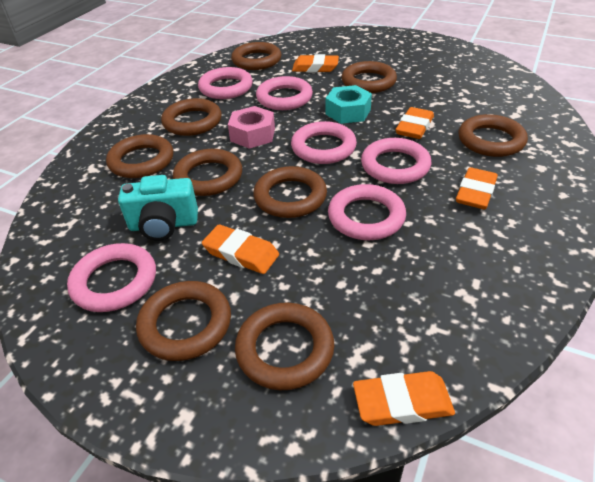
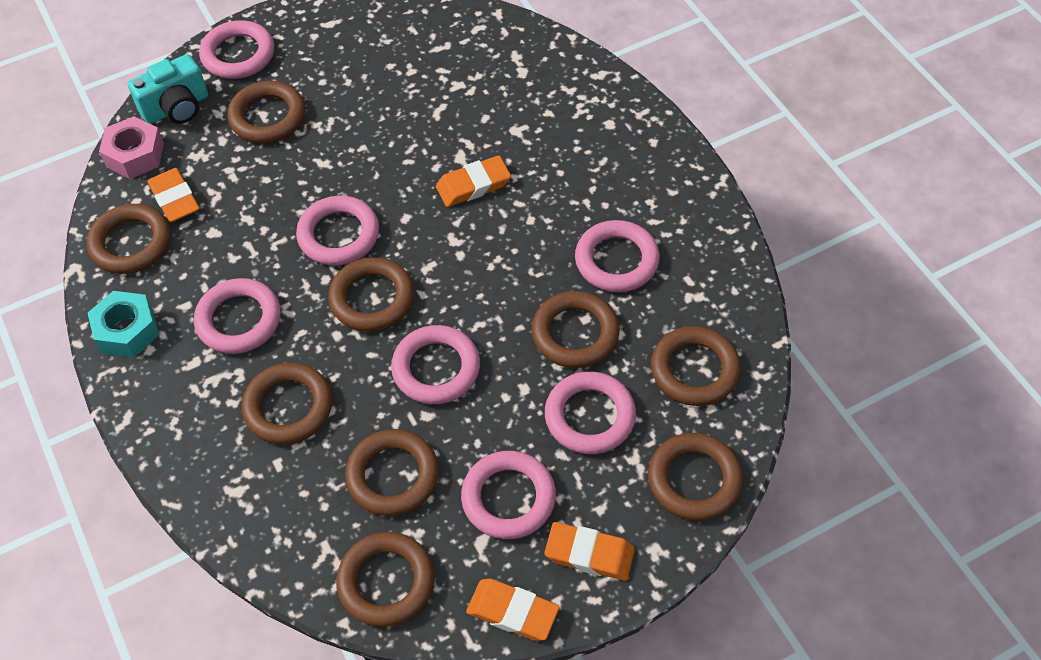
orange eraser: [202,224,279,274] [292,54,339,72] [353,371,455,426] [395,107,434,139] [456,167,498,209] = 5 -> [147,168,200,222] [436,156,511,207] [466,578,559,641] [544,522,635,581] = 4
pink ring: [67,243,156,312] [198,67,253,99] [256,76,313,110] [291,121,357,164] [328,184,406,240] [361,138,431,184] = 6 -> [194,278,281,354] [199,20,274,79] [296,196,379,266] [391,325,480,404] [461,451,556,539] [545,371,636,454] [575,220,660,292] = 7

